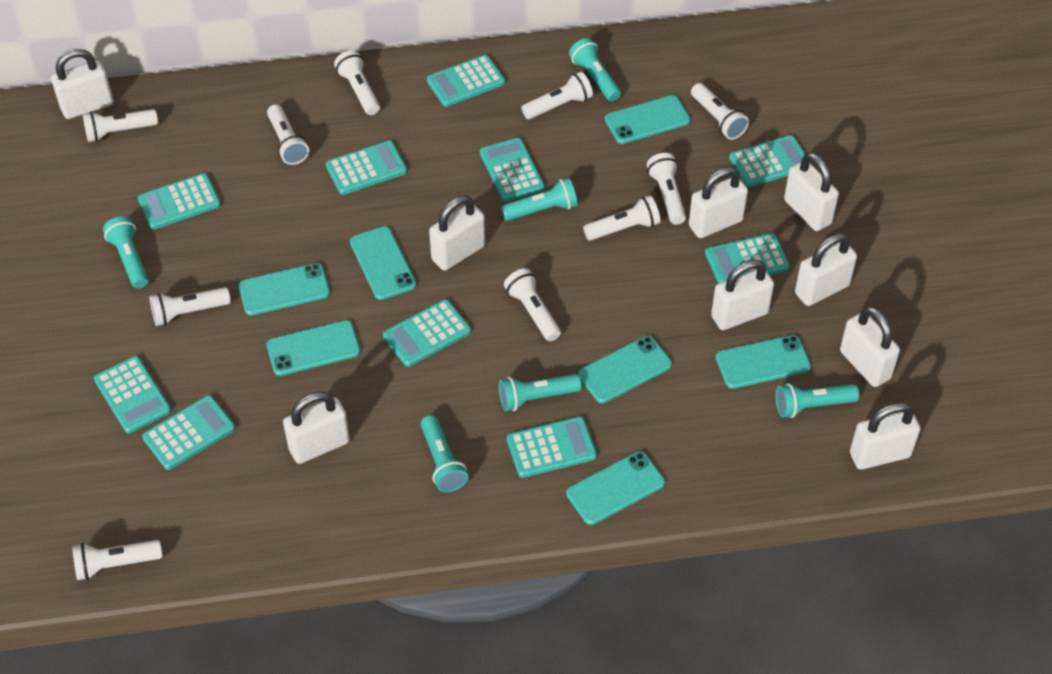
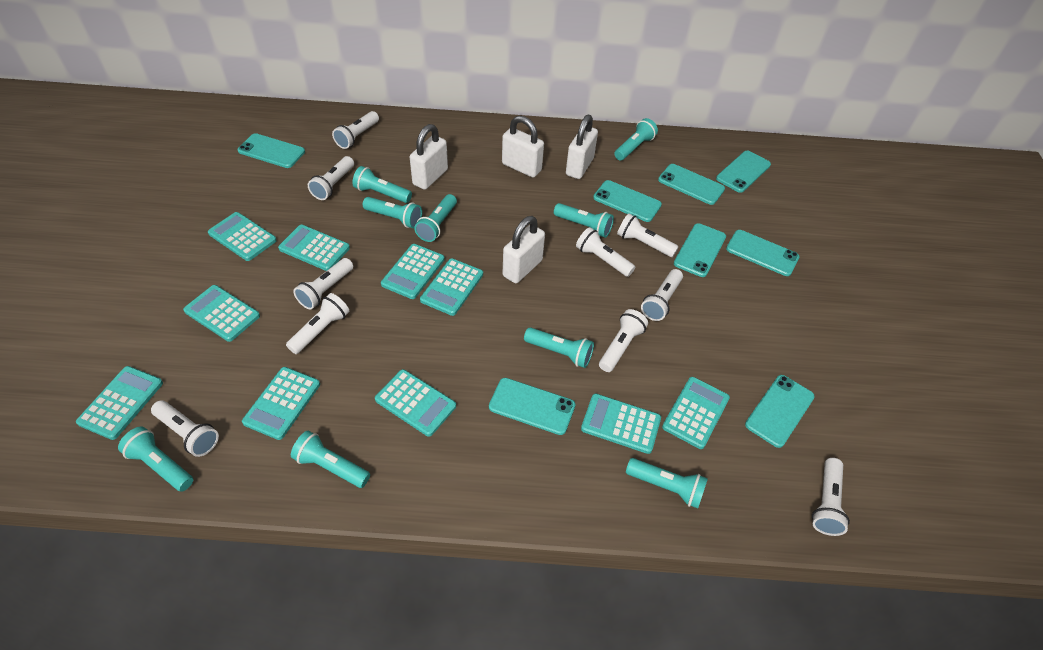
turquoise flashlight: [103,216,149,289] [420,415,468,492] [499,374,582,411] [501,178,577,221] [569,38,621,102] [775,383,859,418] = 6 -> [118,427,193,492] [291,431,370,488] [352,166,412,203] [363,197,422,228] [414,194,457,242] [524,327,594,368] [554,203,614,238] [614,118,658,161] [626,458,708,508] = 9
turquoise phone: [239,263,330,316] [266,320,360,376] [350,226,416,300] [566,451,665,525] [578,336,672,403] [605,95,690,144] [715,335,811,389] = 7 -> [238,133,305,168] [489,378,575,435] [593,180,662,222] [658,164,725,205] [674,223,726,277] [716,151,771,193] [726,230,799,276] [745,375,815,448] = 8
white padlock: [51,49,114,119] [283,392,350,464] [429,196,485,271] [689,167,748,238] [711,259,774,330] [784,152,839,231] [795,233,857,306] [840,306,900,387] [850,402,920,470] = 9 -> [410,124,448,190] [502,116,544,178] [503,216,545,283] [566,115,598,179] = 4

